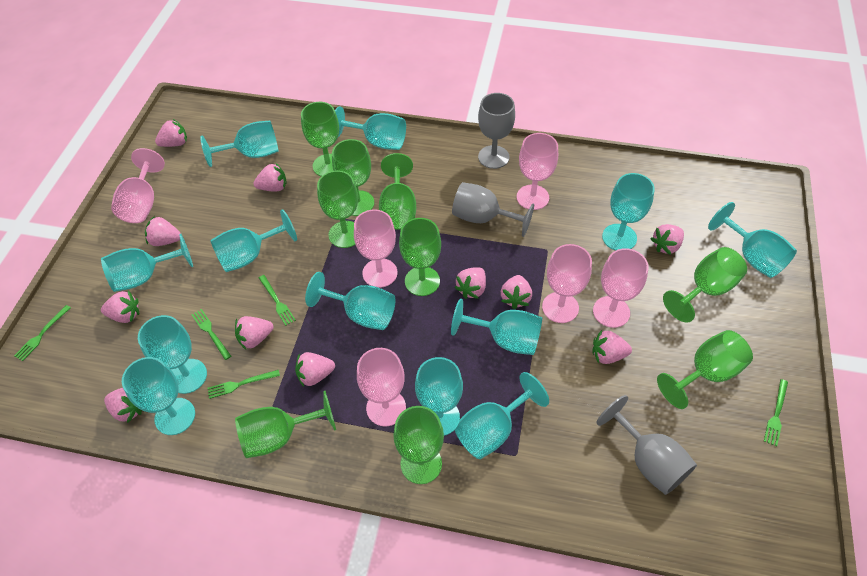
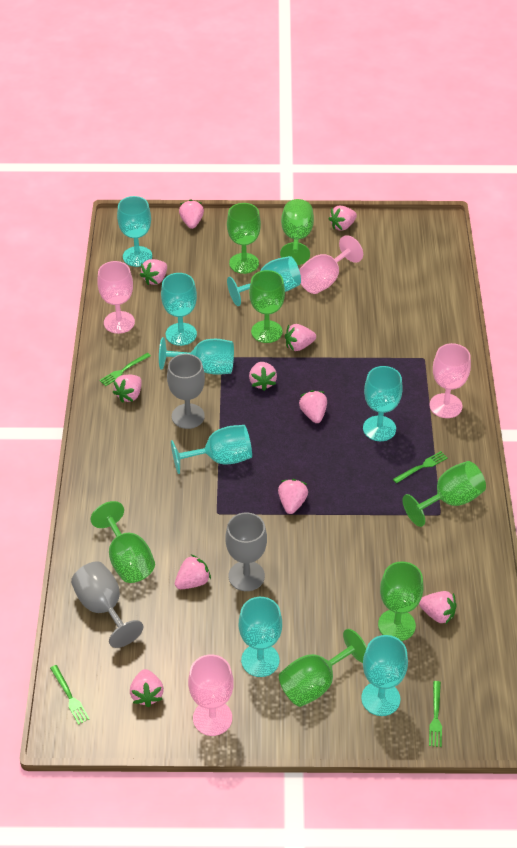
green fork: [14,305,71,361] [192,309,231,360] [207,370,280,399] [259,275,296,326] [764,379,788,446] = 5 -> [50,665,89,725] [99,353,151,386] [393,451,448,484] [429,681,442,747] = 4
green goblet: [235,391,336,458] [301,102,339,176] [317,171,358,248] [332,139,374,216] [379,153,416,230] [393,406,444,484] [399,218,441,296] [657,330,753,409] [663,247,747,322] = 9 -> [90,501,155,583] [227,203,261,274] [249,270,285,343] [279,629,367,707] [280,199,314,265] [378,561,423,641] [402,461,486,527] = 7
pink goblet: [111,148,165,223] [354,210,397,288] [357,348,406,427] [517,133,558,210] [542,244,592,323] [593,248,649,328] = 6 -> [97,261,135,334] [188,654,234,736] [299,235,363,294] [429,343,471,418] = 4
turquoise goblet: [101,234,193,292] [122,357,195,435] [138,315,207,394] [200,121,279,167] [210,209,297,272] [305,272,396,330] [335,107,406,150] [415,357,463,436] [451,299,542,355] [454,372,549,459] [602,173,655,250] [708,202,797,278] = 12 -> [117,196,152,267] [159,337,234,375] [161,273,197,346] [171,425,252,474] [227,256,301,306] [239,597,282,677] [361,635,408,716] [363,366,403,441] = 8

